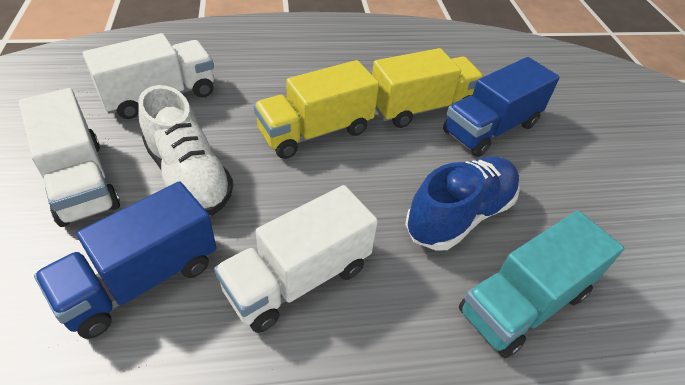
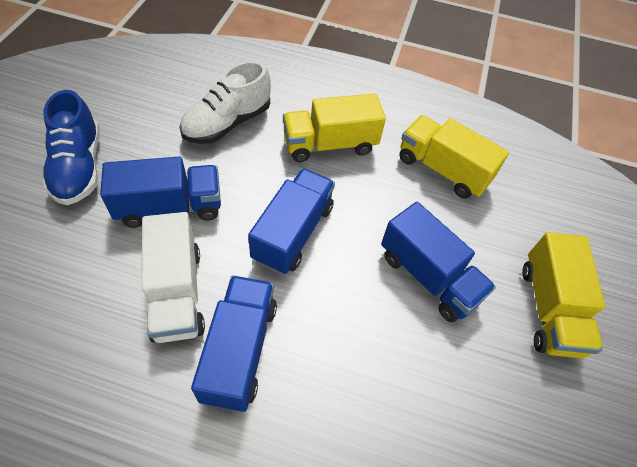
blue truck: [34,182,217,339] [443,57,560,157] = 2 -> [100,157,221,228] [191,275,277,412] [248,168,335,274] [381,202,496,322] = 4
turquoise truck: [459,210,624,358] = 1 -> none = 0
white truck: [19,88,120,227] [83,33,214,119] [214,185,378,333] = 3 -> [142,212,205,343] = 1
yellow truck: [254,60,379,159] [372,48,483,128] = 2 -> [283,94,386,162] [399,115,509,199] [522,232,605,358] = 3

